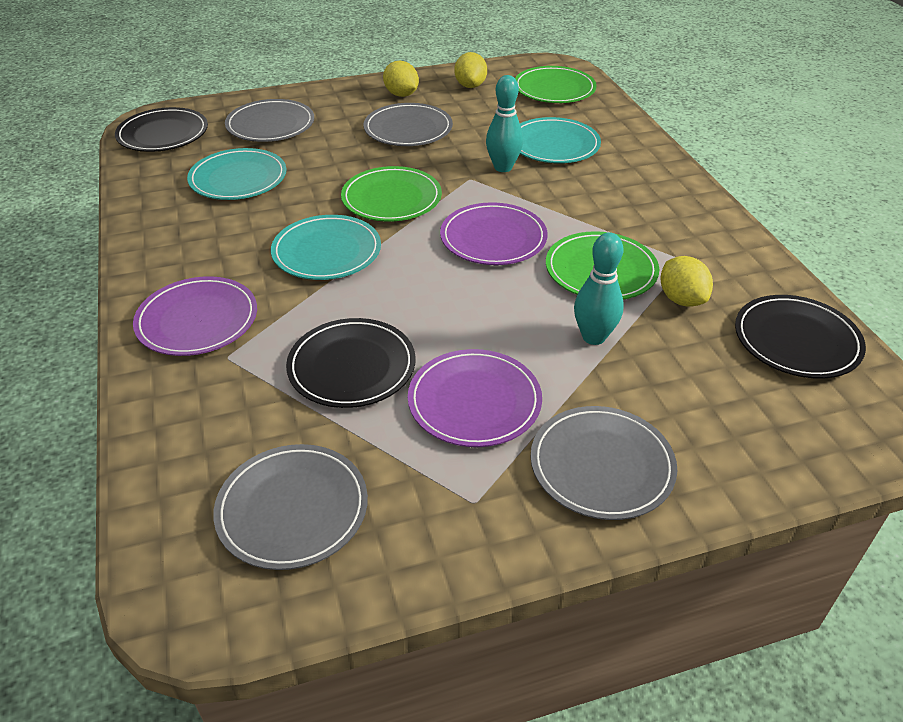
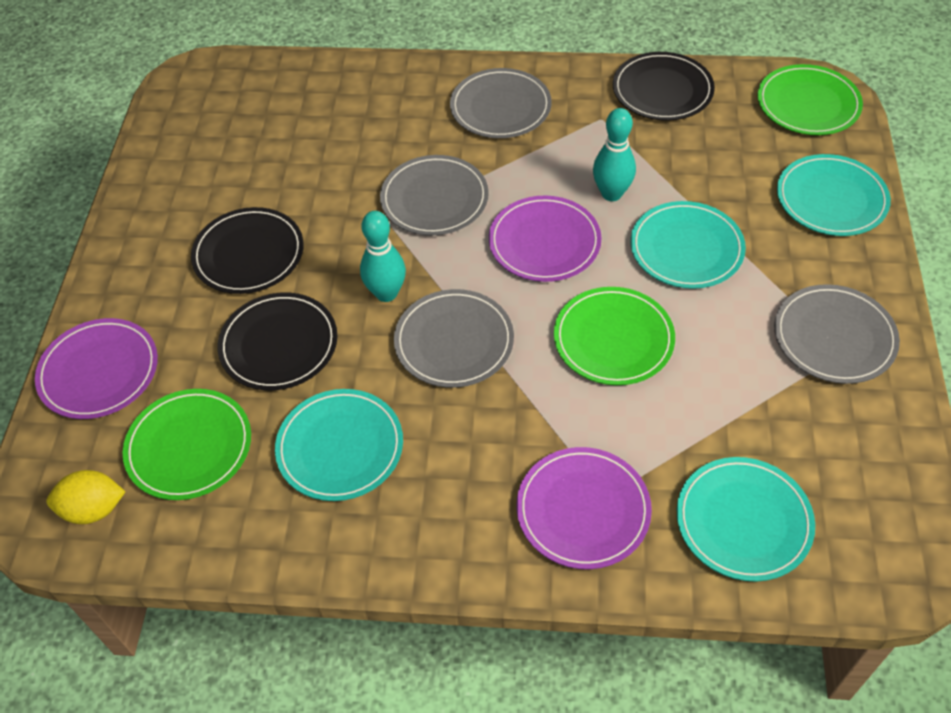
turquoise plate: [187,148,286,200] [271,215,381,280] [520,117,601,163] = 3 -> [275,389,403,501] [630,201,746,289] [677,457,815,582] [777,154,891,236] = 4
yellow lemon: [383,61,419,97] [454,52,487,88] [660,256,713,307] = 3 -> [46,470,125,524] = 1

